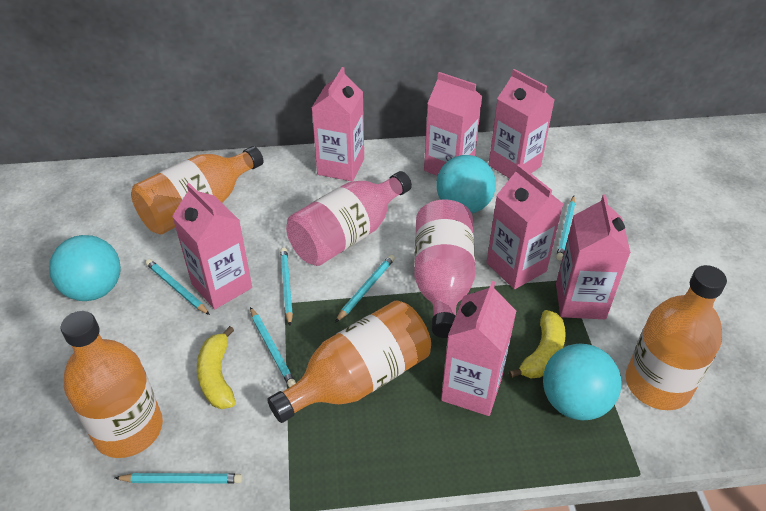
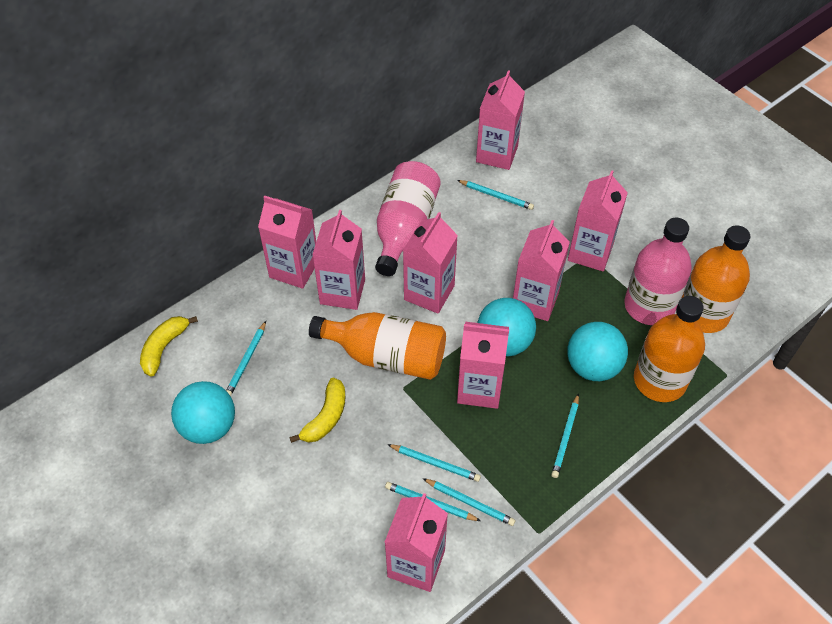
orange bottle: [61,311,163,458] [131,146,263,235] [267,300,431,423] [626,265,727,410] = 4 -> [309,312,446,380] [634,296,705,402] [682,225,750,333] = 3
pink carton: [172,183,252,309] [312,67,364,182] [424,72,482,176] [441,281,516,416] [486,164,563,289] [488,69,554,179] [556,194,631,319] = 7 -> [258,195,316,289] [312,210,365,310] [385,493,448,592] [403,212,458,314] [457,322,509,409] [476,70,525,170] [513,220,570,321] [568,170,628,271] = 8

